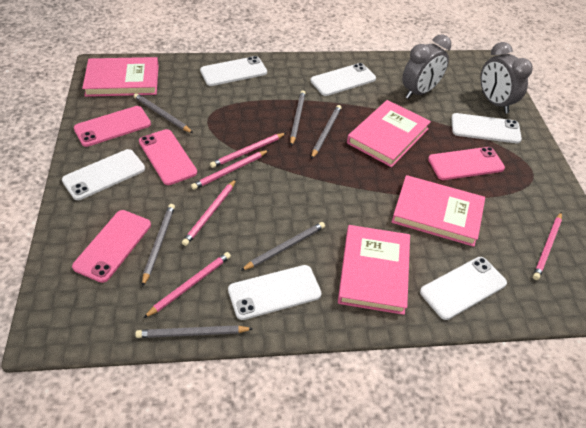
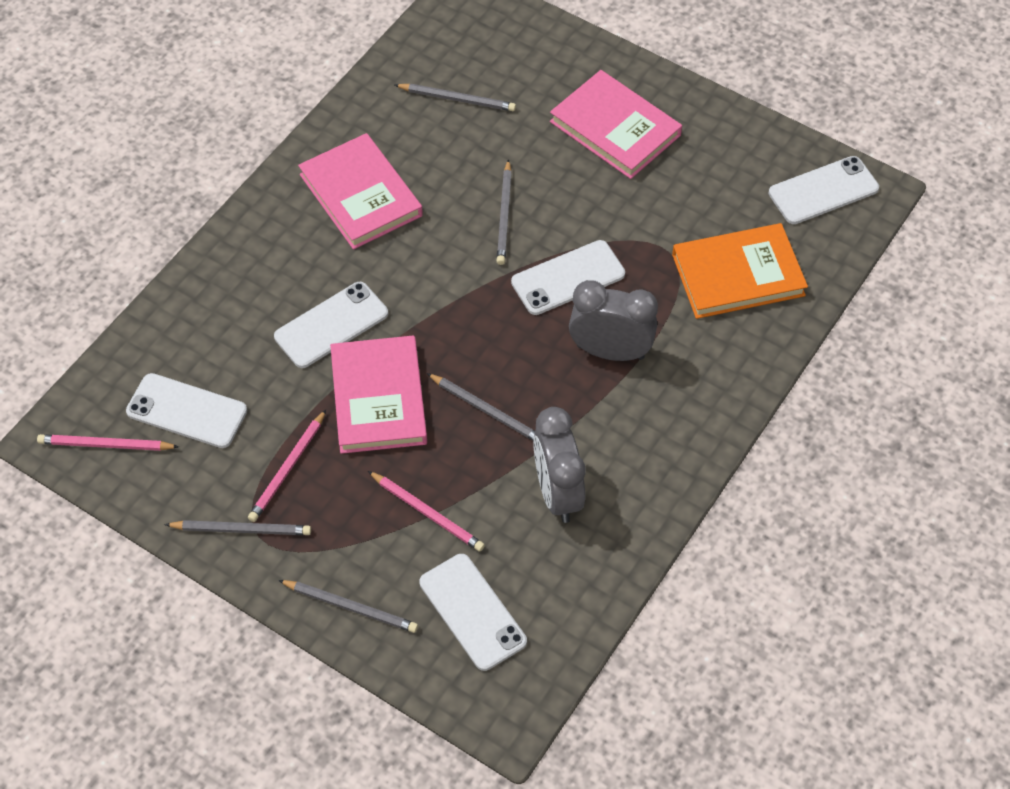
grey pencil: [134,93,193,133] [135,325,253,338] [142,204,175,287] [240,222,325,271] [290,90,306,146] [311,105,341,159] = 6 -> [164,520,311,535] [278,580,418,633] [395,84,516,111] [427,373,535,441] [496,159,512,265] = 5
orange book: none = 0 -> [672,223,808,319] = 1
pink book: [82,57,159,97] [338,225,410,315] [347,100,431,167] [392,175,485,247] = 4 -> [298,133,423,250] [330,335,427,454] [550,70,682,179] = 3
pink pencil: [144,252,231,318] [182,179,236,246] [191,150,269,190] [210,133,286,168] [533,212,562,280] = 5 -> [37,434,179,451] [248,410,326,522] [368,471,485,552] = 3
pink phone: [72,210,151,283] [74,106,151,147] [139,129,197,185] [428,147,505,180] = 4 -> none = 0
white phone: [62,149,145,200] [200,56,267,86] [228,265,322,320] [310,63,376,96] [420,257,507,320] [451,113,522,143] = 6 -> [126,373,247,448] [274,282,388,368] [419,554,527,671] [511,240,625,315] [769,156,879,224] = 5

